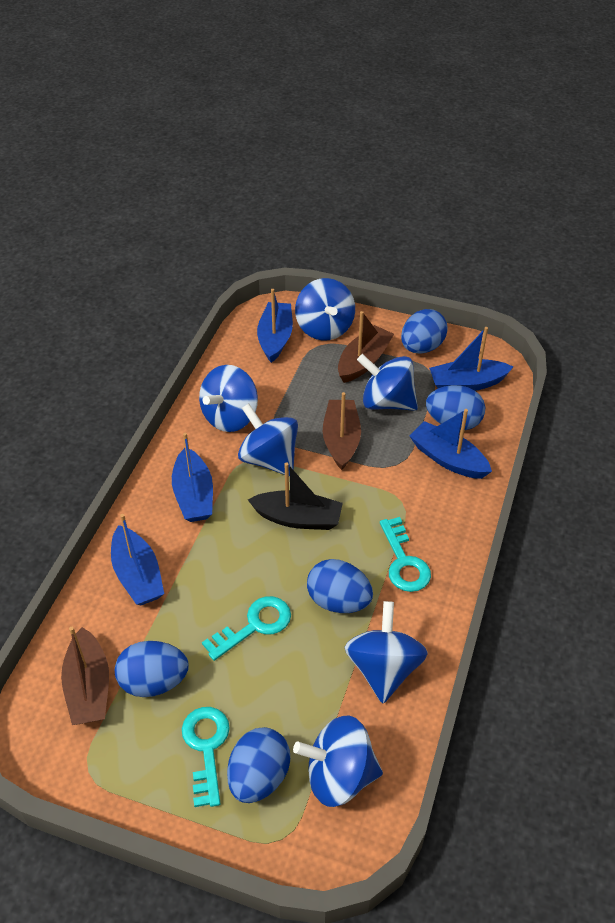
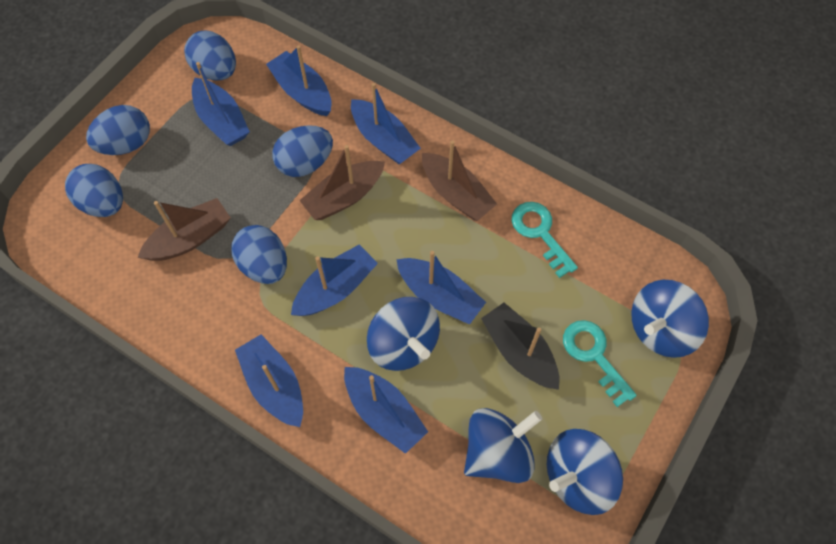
blue boat: [111,514,164,605] [172,433,213,522] [257,289,293,363] [409,409,492,479] [429,327,513,391] = 5 -> [192,62,250,146] [235,334,303,427] [266,45,332,116] [291,244,378,316] [344,367,428,454] [351,83,421,164] [396,251,486,325] = 7
blue spinning top: [199,365,258,432] [238,404,298,477] [293,715,383,807] [295,278,355,341] [345,601,428,703] [357,354,418,411] = 6 -> [367,297,440,371] [464,408,542,483] [547,429,623,515] [631,280,709,358] = 4
turquoise key: [182,707,230,807] [202,596,291,661] [380,517,431,592] = 3 -> [512,202,578,278] [563,320,637,407] = 2

